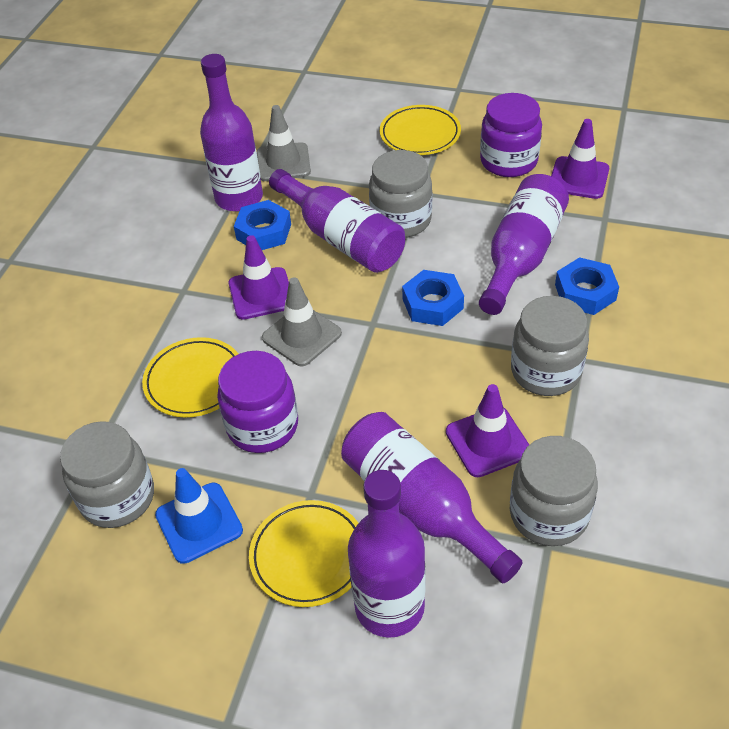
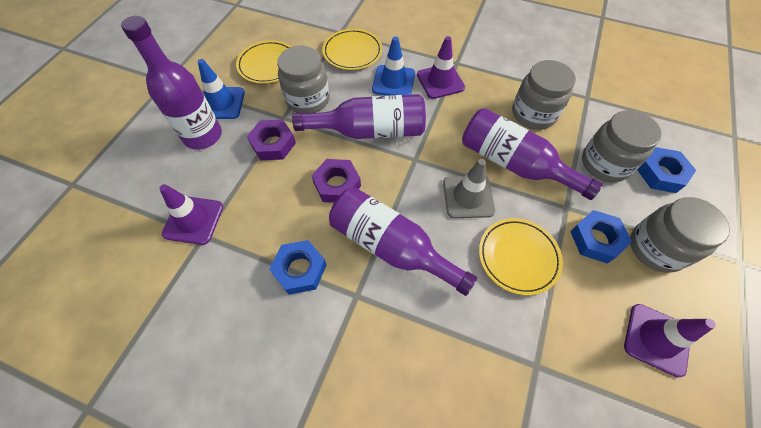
blue traffic cone: [155,468,243,564] = 1 -> [198,59,245,119] [372,36,415,96] = 2
grey traffic cone: [257,105,311,181] [262,277,342,366] = 2 -> [443,159,495,218] = 1
purple bottle: [200,54,263,212] [269,169,405,273] [341,412,523,583] [348,470,425,638] [479,174,569,315] = 5 -> [121,16,222,150] [292,94,426,139] [329,187,477,296] [462,108,603,200] = 4
purple jar: [217,351,298,453] [480,93,542,177] = 2 -> none = 0
purple nut: none = 0 -> [247,119,296,161] [311,159,361,203] = 2

